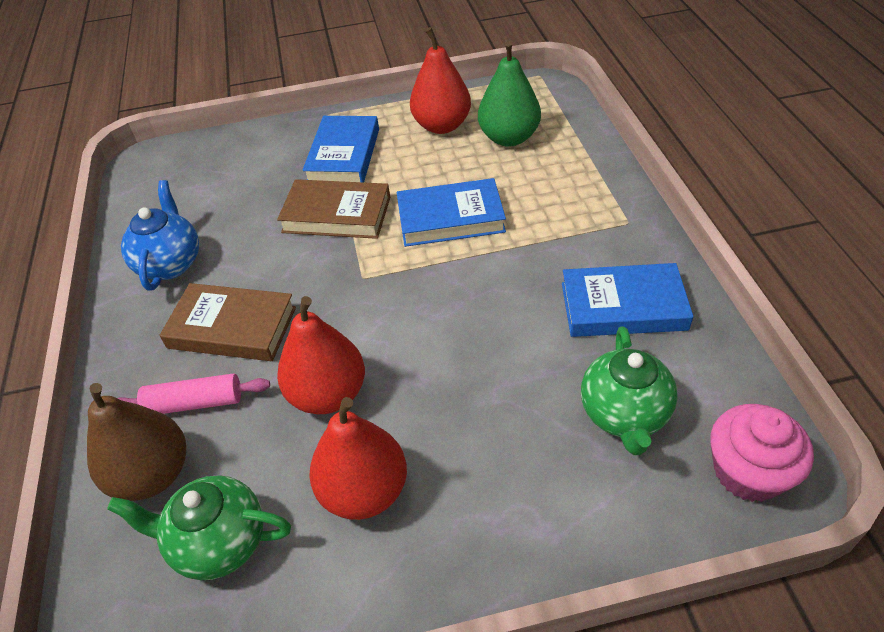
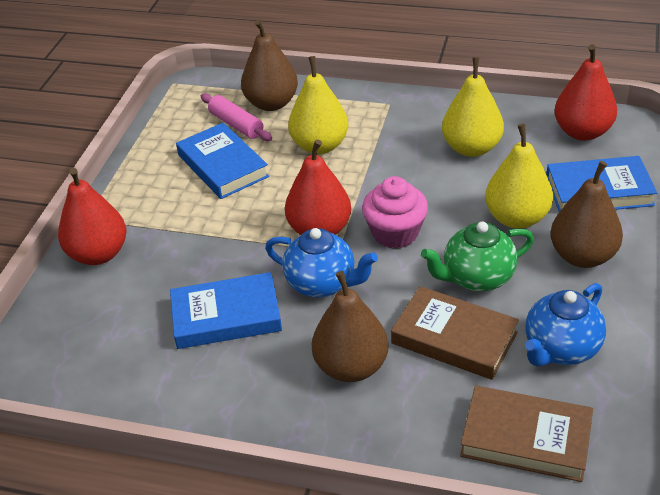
blue teapot: [121,180,199,291] = 1 -> [265,228,378,297] [525,283,606,366] = 2
brown pear: [87,383,186,501] = 1 -> [241,20,298,111] [312,271,388,382] [550,161,623,268] = 3
green pear: [478,40,541,147] = 1 -> none = 0
green teapot: [107,475,291,580] [581,326,677,455] = 2 -> [421,221,534,292] = 1
yellow pear: none = 0 -> [288,56,348,154] [442,57,504,157] [485,124,553,229] = 3

